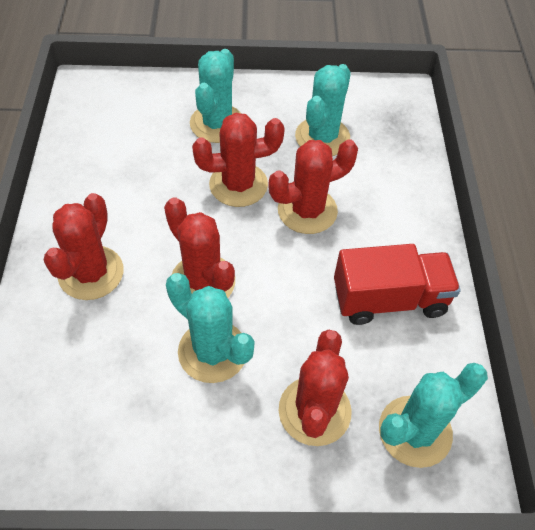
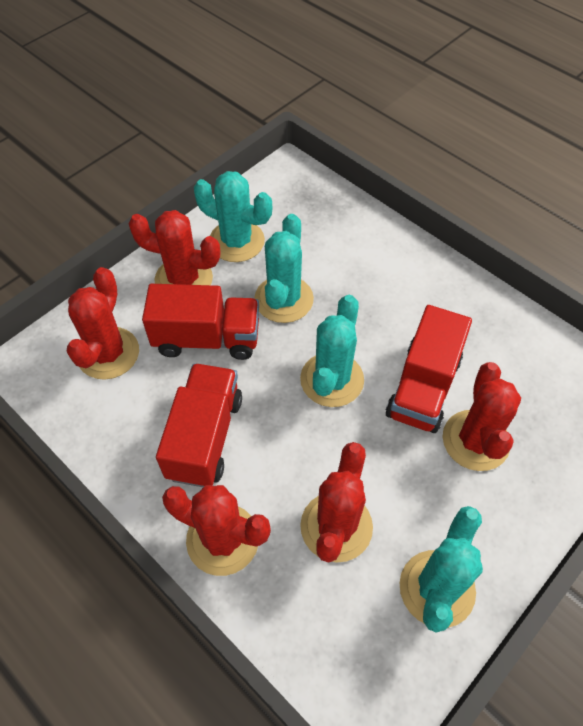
red truck: [334,244,461,325] = 1 -> [142,284,259,360] [156,363,242,487] [386,305,472,433] = 3

